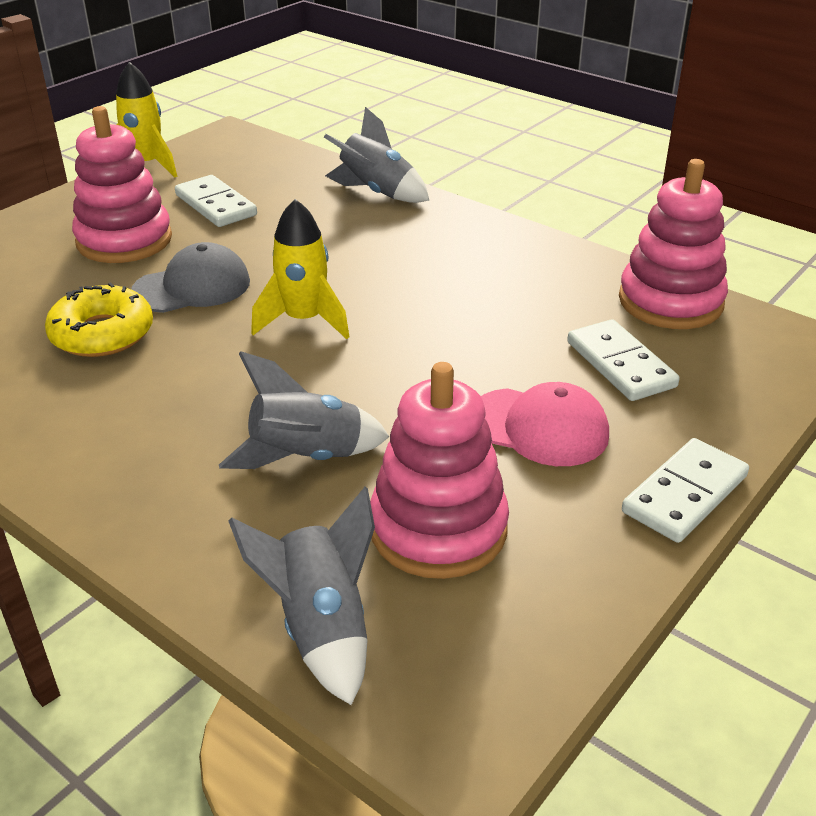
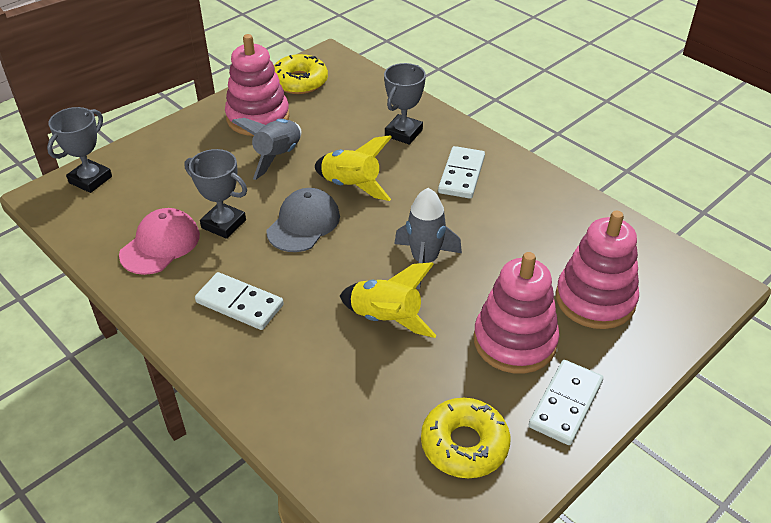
grey rocket: [219,351,389,469] [229,487,375,705] [324,107,430,203] = 3 -> [231,118,301,180] [394,188,462,289] = 2
grey trophy: none = 0 -> [47,107,112,193] [184,149,247,239] [384,63,426,145] = 3
yellow donut: [45,282,153,357] = 1 -> [274,54,328,94] [421,398,510,478] = 2

